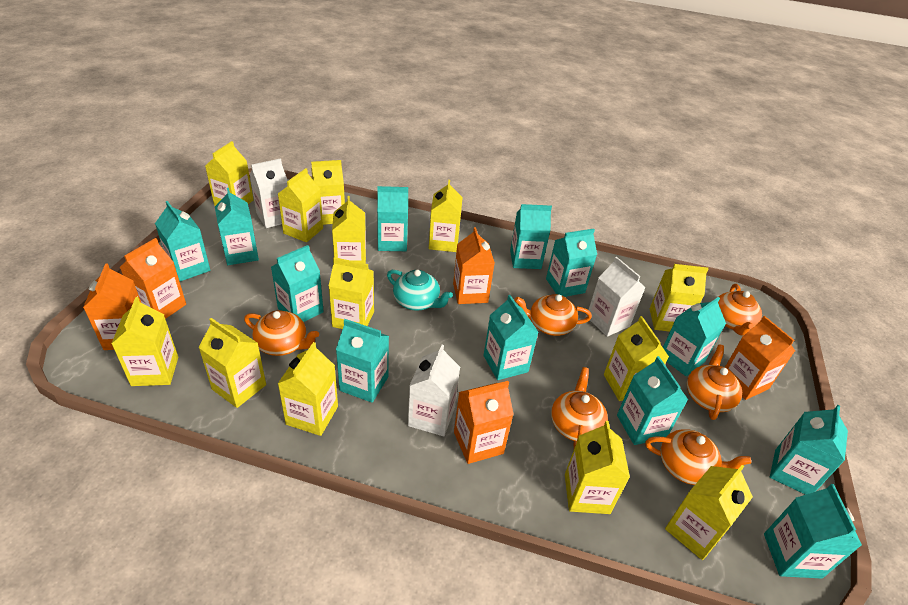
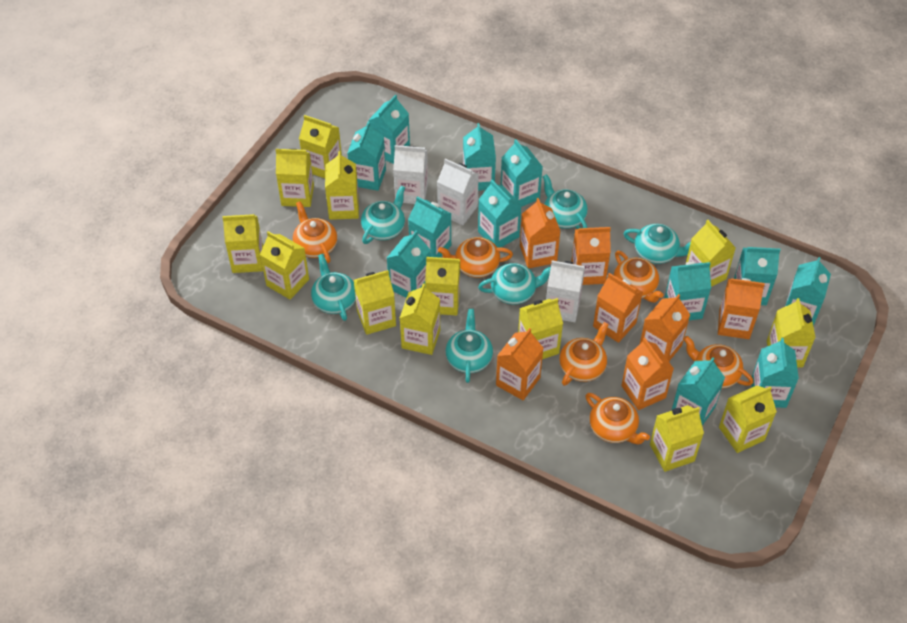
orange carton: [83,263,141,350] [120,238,186,319] [453,227,495,304] [454,381,514,464] [725,316,795,400] = 5 -> [496,328,543,400] [520,198,561,268] [571,227,611,285] [593,273,643,343] [621,338,674,410] [640,294,690,361] [718,278,765,339] = 7
turquoise teapot: [387,270,453,311] = 1 -> [311,254,356,321] [361,186,405,244] [445,309,493,383] [478,263,551,305] [542,174,588,229] [623,224,691,264] = 6

